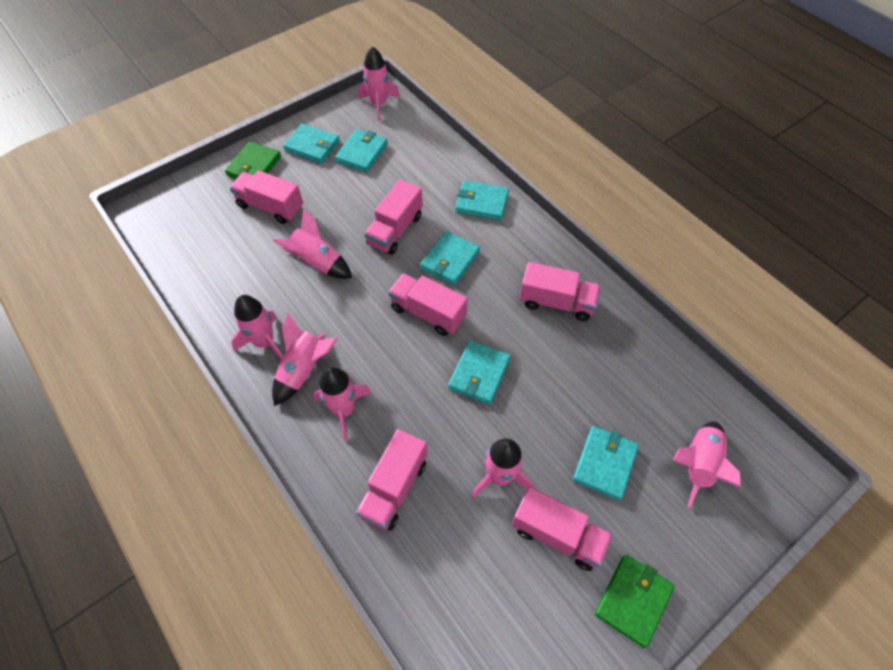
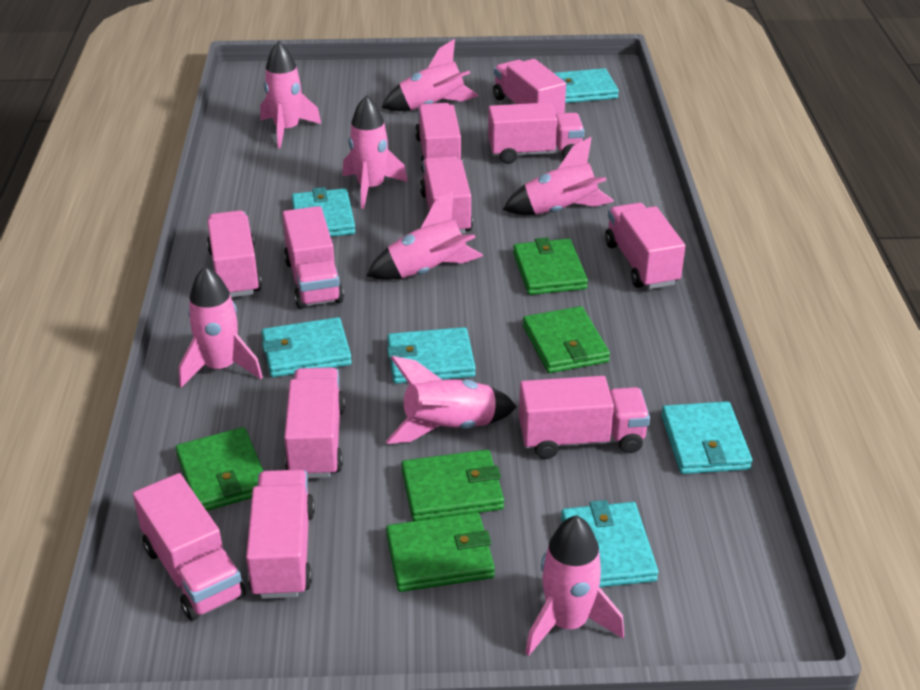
green wallet: [225,141,281,179] [595,554,675,648] = 2 -> [176,427,263,511] [386,512,495,592] [401,450,504,521] [513,237,588,295] [523,306,610,373] = 5
pink rocket: [231,295,283,360] [272,313,338,406] [273,209,352,279] [313,367,371,441] [358,46,400,121] [472,438,533,498] [673,421,741,508] = 7 -> [179,266,263,387] [260,41,321,148] [342,95,408,209] [367,191,483,280] [381,39,478,111] [386,356,517,444] [503,137,614,215] [525,515,624,656] = 8
pink truck: [230,170,303,224] [356,429,427,531] [364,179,423,255] [388,273,468,336] [512,486,613,571] [520,262,601,321] = 6 -> [133,473,245,621] [207,210,262,297] [246,469,315,599] [282,206,344,309] [284,367,345,478] [415,103,463,172] [420,156,473,234] [488,102,585,164] [493,59,566,114] [519,376,650,459] [605,203,685,289] = 11

